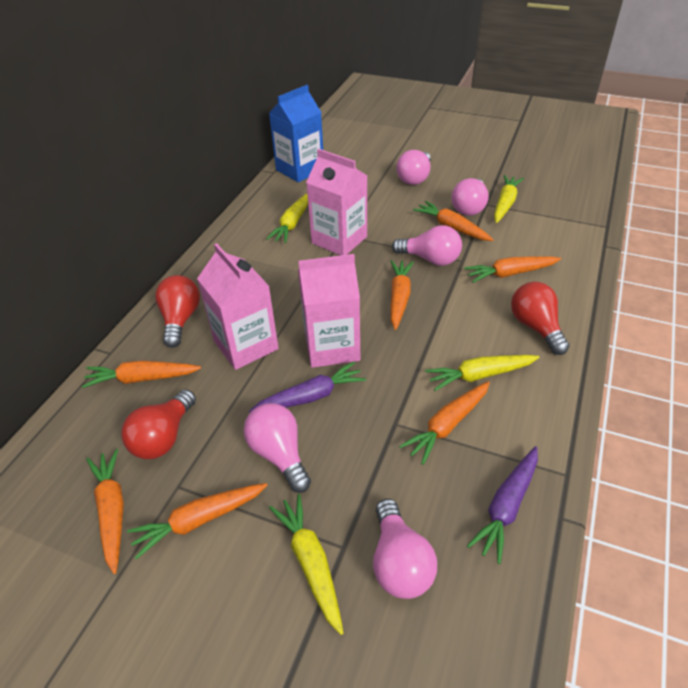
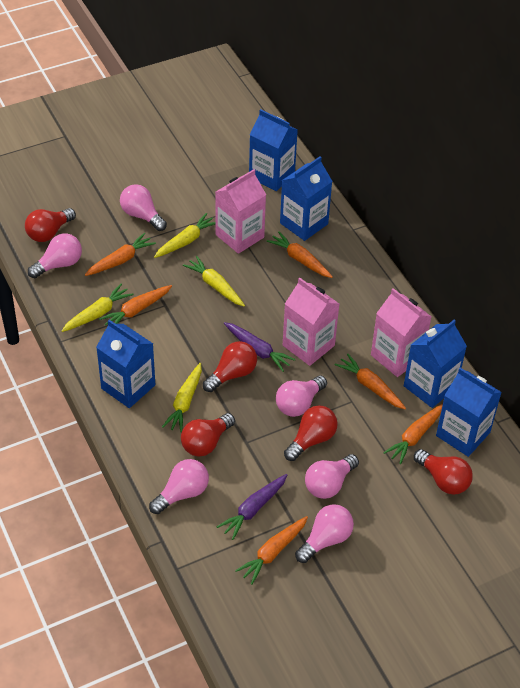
blue carton: [269,85,323,182] = 1 -> [96,320,155,408] [249,109,298,191] [280,156,332,241] [404,320,467,408] [436,368,502,457] = 5
orange carrot: [82,360,201,388] [86,449,124,574] [127,483,268,559] [390,260,414,330] [399,381,490,465] [413,201,494,241] [464,256,561,283] = 7 -> [85,233,156,276] [99,285,172,325] [235,516,308,585] [267,231,333,278] [334,354,406,409] [383,404,443,465] = 6
pink light bulb: [244,403,311,493] [373,499,437,599] [392,225,462,266] [397,150,431,185] [451,178,489,216] = 5 -> [28,234,82,278] [120,184,167,231] [149,459,209,514] [276,376,327,417] [295,504,354,563] [305,454,359,499] = 6
red light bulb: [121,389,196,459] [155,275,200,348] [511,282,570,355] = 3 -> [25,208,76,242] [181,413,235,457] [203,341,257,392] [284,405,338,461] [414,449,473,495] = 5

